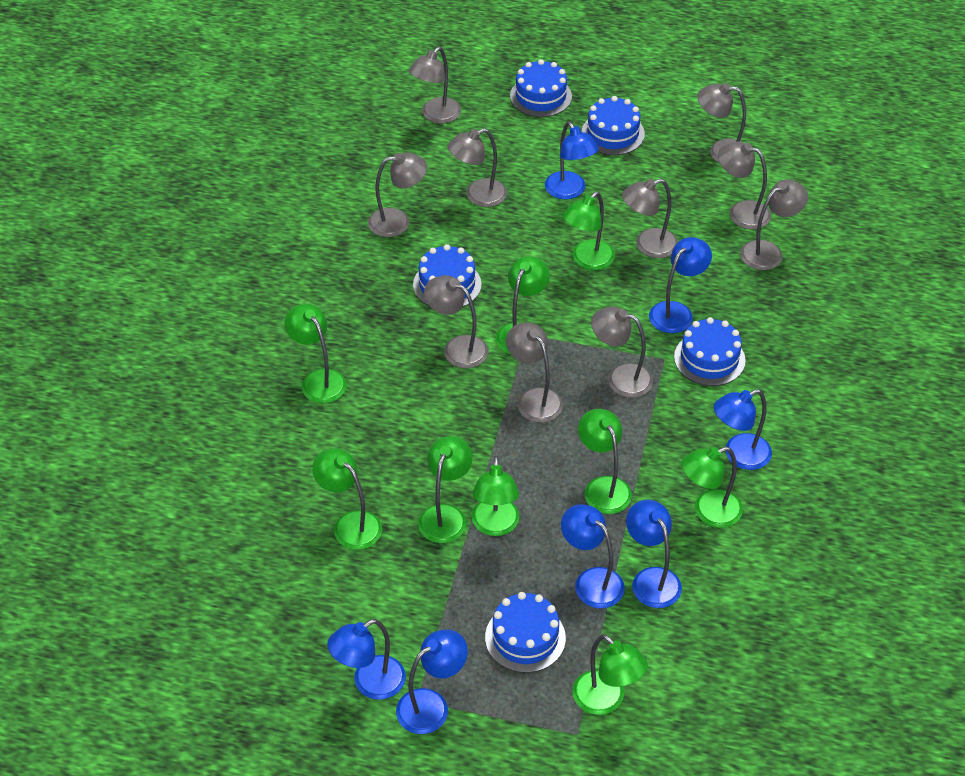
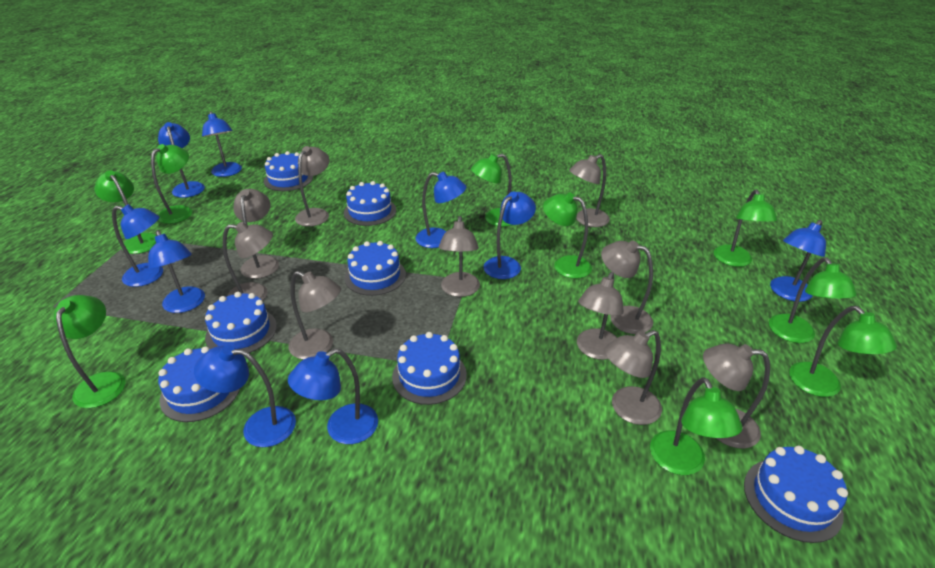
blue cake: [413,244,482,307] [485,592,566,673] [510,59,572,117] [582,96,645,155] [674,317,746,386] = 5 -> [158,346,240,422] [205,292,277,353] [264,151,313,191] [344,181,396,226] [344,241,406,296] [392,332,467,405] [744,446,848,543] = 7
blue lamp: [327,619,406,700] [396,629,468,734] [545,122,599,199] [561,504,625,608] [626,500,682,608] [649,237,712,333] [714,389,772,470] = 7 -> [112,204,163,287] [148,230,205,313] [158,122,205,198] [194,345,296,447] [202,111,242,177] [288,348,378,444] [415,172,467,248] [484,191,536,279] [770,220,826,302] = 9

